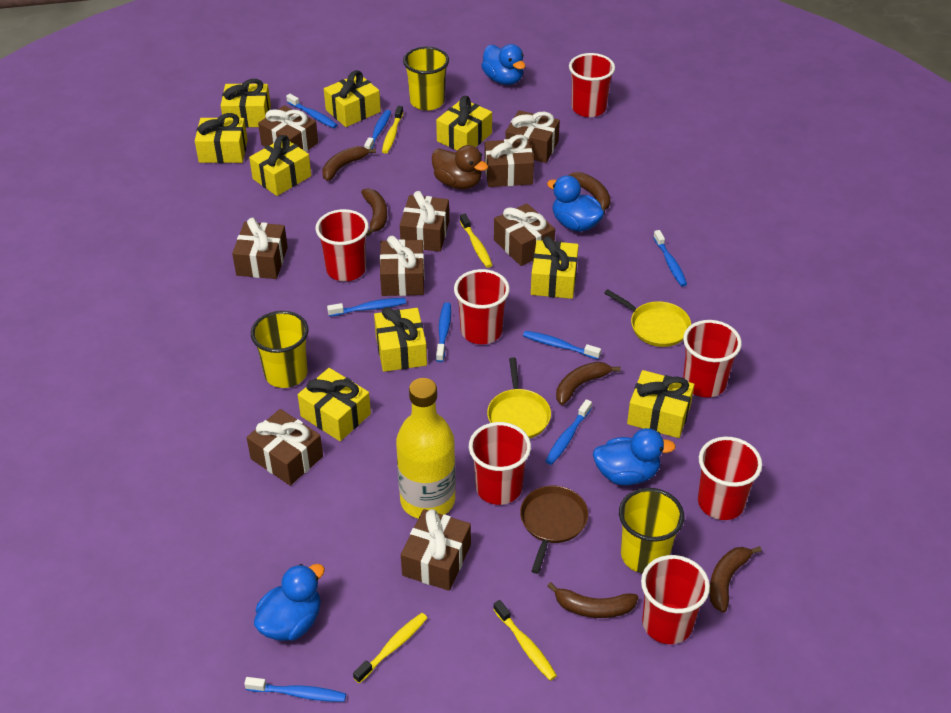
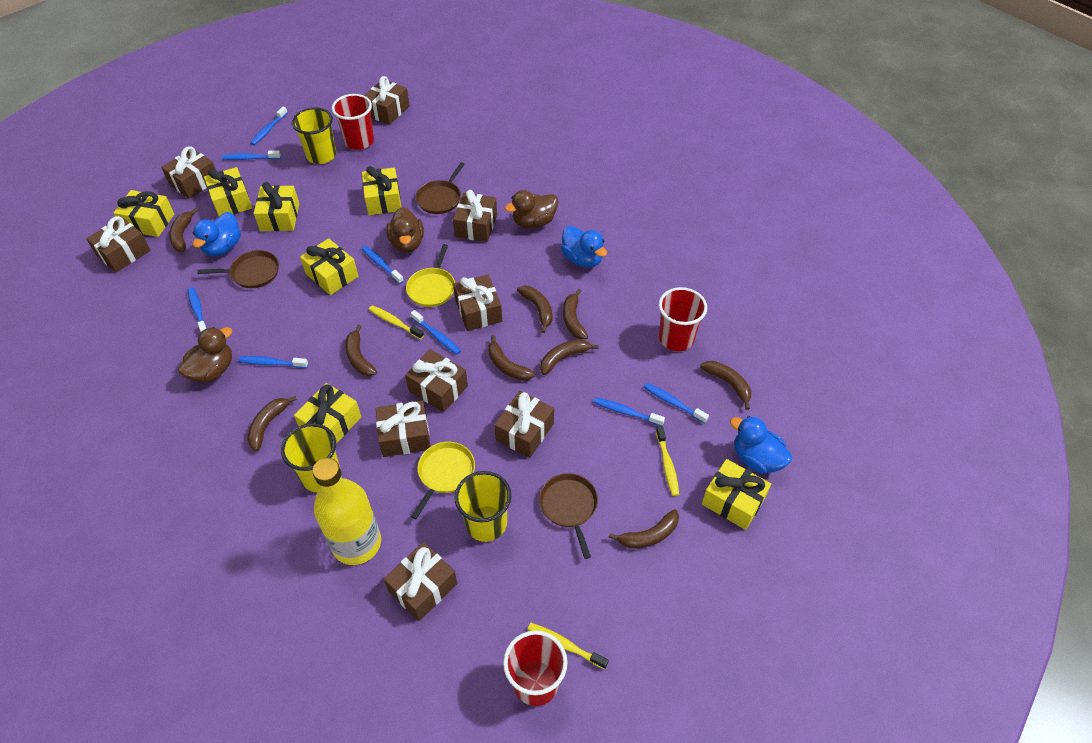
blue duck: [254,564,325,641] [481,44,525,85] [547,175,604,232] [593,428,676,485] = 4 -> [193,212,241,256] [561,226,607,268] [730,416,792,474] = 3
brown banana: [322,146,376,181] [361,188,387,236] [547,582,638,618] [556,362,621,405] [569,172,611,214] [709,546,762,613] = 6 -> [169,208,198,252] [247,396,297,451] [345,324,377,376] [488,335,535,381] [517,286,553,333] [540,339,599,375] [563,289,588,339] [608,509,679,548] [700,361,751,410] = 9
brown duck: [432,145,488,189] = 1 -> [178,327,232,382] [386,207,424,252] [505,190,558,228] = 3
brown pan: [520,486,588,574] = 1 -> [197,250,279,288] [416,162,465,214] [539,473,598,559] = 3
red cup: [315,209,369,281] [454,269,510,344] [469,422,531,505] [569,53,615,117] [641,555,710,644] [683,320,742,398] [698,437,762,520] = 7 -> [332,94,374,150] [503,630,567,706] [659,287,707,351] = 3
yellow gift: [195,113,248,163] [221,79,271,128] [249,135,311,196] [298,368,371,441] [324,70,381,127] [374,307,427,372] [436,96,492,151] [531,236,579,299] [627,370,695,438] = 9 -> [114,190,174,237] [204,167,252,216] [254,182,299,231] [294,383,361,444] [300,238,358,295] [362,166,401,215] [702,459,771,530] = 7
yellow toothbrush: [353,613,427,683] [382,106,404,153] [460,214,492,268] [493,600,557,681] = 4 -> [369,305,424,340] [527,623,609,669] [656,426,679,496] = 3

